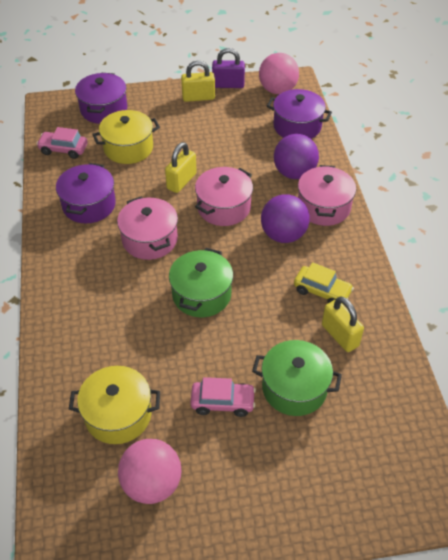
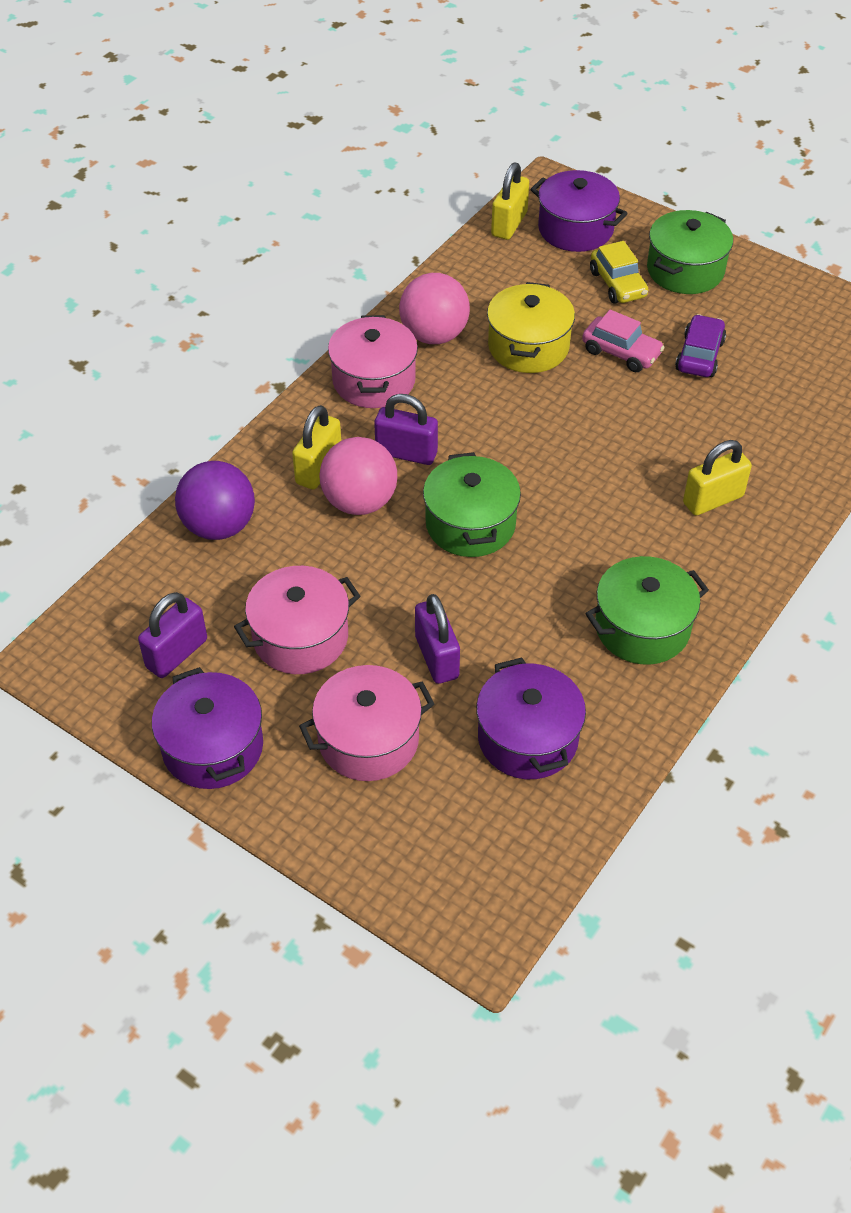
green pot: [169,248,233,317] [252,340,342,416] = 2 -> [423,452,521,557] [585,556,709,665] [647,210,733,294] = 3
pink car: [36,127,88,159] [190,377,256,417] = 2 -> [582,310,665,372] = 1
purple ball: [261,194,310,243] [274,134,319,179] = 2 -> [175,461,255,540] = 1
purple car: none = 0 -> [675,314,726,377] = 1
purple padlock: [212,48,245,88] = 1 -> [138,592,207,678] [374,394,438,465] [415,594,460,684] = 3
yellow pot: [69,366,160,444] [92,110,160,164] = 2 -> [487,282,575,373] = 1

